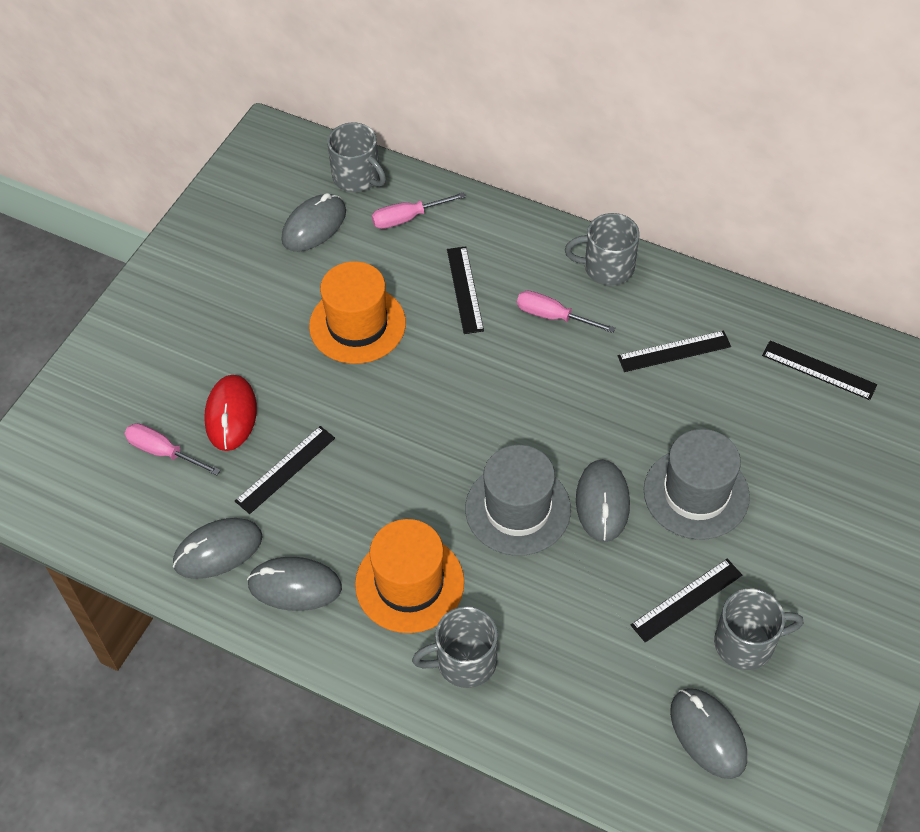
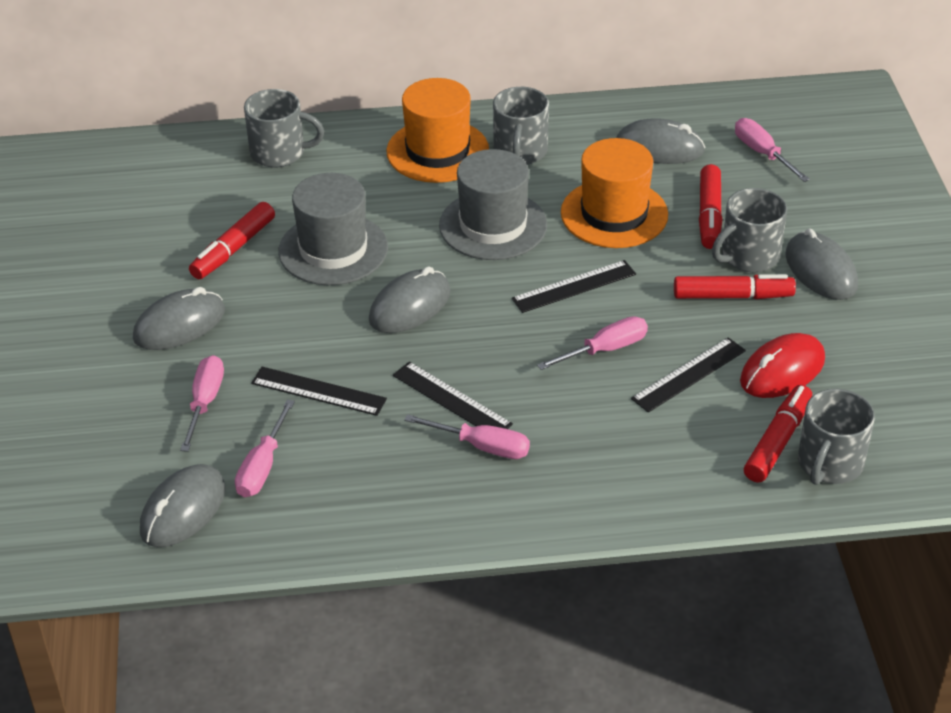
black ruler: [235,426,335,514] [447,246,484,334] [618,331,731,372] [631,559,742,642] [762,340,877,400] = 5 -> [251,367,387,416] [393,362,513,429] [512,260,636,313] [631,337,746,413] = 4
pink screwdriver: [124,423,221,476] [372,192,466,229] [517,291,615,333] = 3 -> [180,355,224,452] [235,399,295,497] [404,414,530,459] [537,316,648,370] [735,118,810,182] = 5
red marker: none = 0 -> [189,202,275,279] [674,274,796,299] [699,164,722,249] [744,385,812,483] = 4

